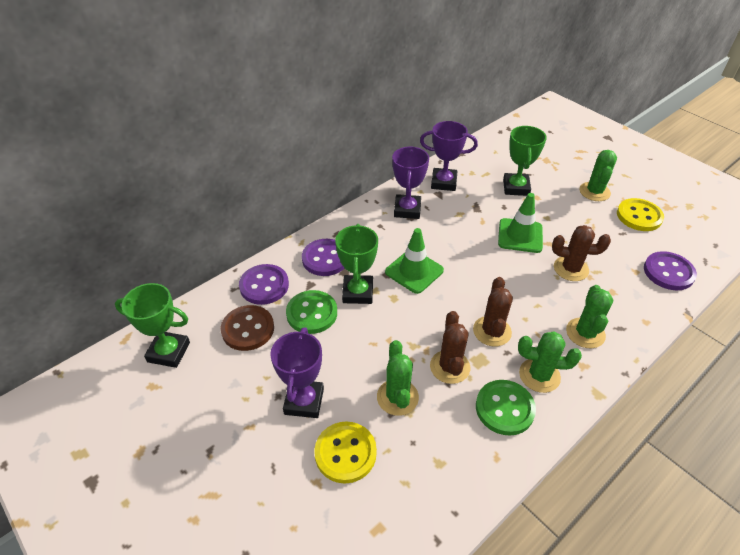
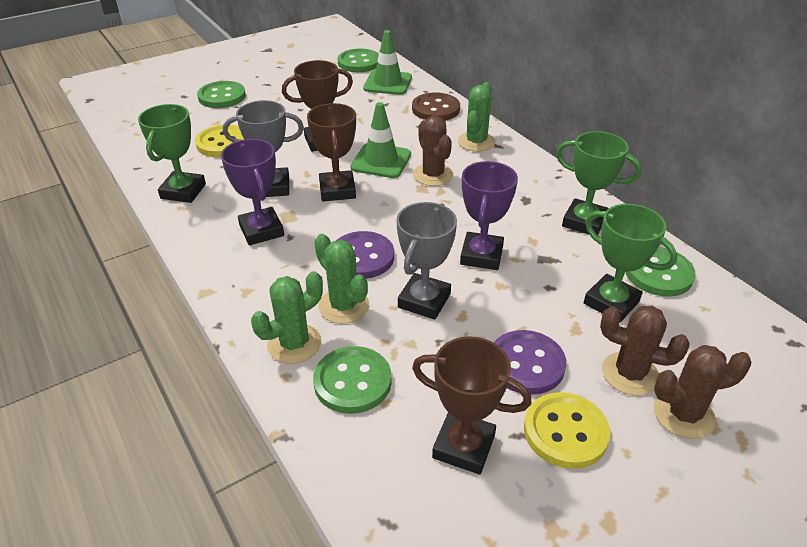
brown trophy: none = 0 -> [282,60,353,152] [307,103,356,201] [412,336,532,474] = 3
green button: [286,290,337,334] [476,380,536,436] = 2 -> [197,81,246,108] [313,346,392,414] [337,49,379,72] [625,247,696,297] = 4
green cactus: [377,340,419,416] [518,331,582,393] [566,285,613,348] [580,150,617,201] = 4 -> [251,271,323,364] [314,234,369,324] [458,82,496,152] = 3
grey trophy: none = 0 -> [223,100,304,197] [396,202,457,320] = 2
purple button: [239,264,289,305] [302,239,344,276] [644,251,697,290] = 3 -> [336,231,394,279] [494,330,566,395] = 2
purple trophy: [270,327,324,418] [392,146,429,219] [420,121,478,191] = 3 -> [221,139,284,245] [460,161,518,270] = 2

